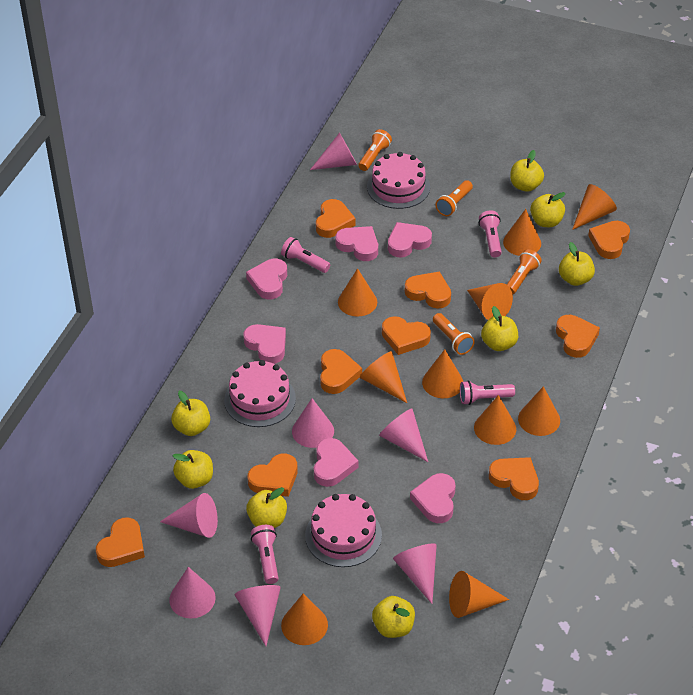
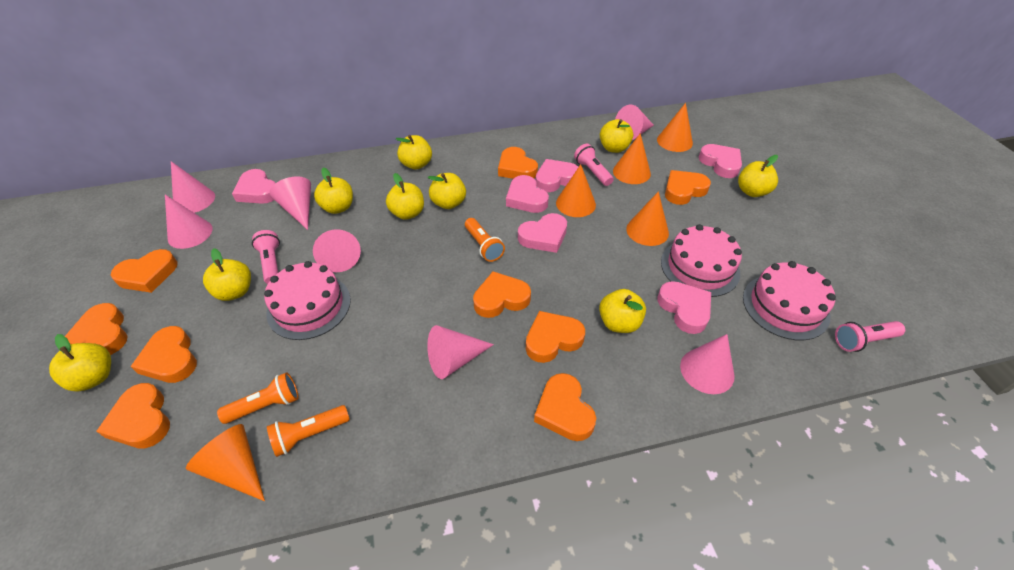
orange cone: [281,593,328,645] [338,268,377,317] [360,351,407,403] [422,349,463,398] [449,571,509,618] [467,283,513,320] [474,395,516,445] [503,209,541,256] [518,386,560,436] [572,184,617,230] = 10 -> [186,424,265,501] [556,164,596,217] [613,133,651,184] [626,191,669,246] [657,103,693,152] = 5
orange flashlight: [358,129,392,171] [433,313,475,355] [435,180,473,216] [507,249,542,295] = 4 -> [217,372,299,424] [267,405,350,457] [465,218,505,262] = 3
pink flashlight: [251,525,279,584] [281,237,330,273] [460,381,515,405] [479,211,502,257] = 4 -> [252,230,280,284] [574,144,614,186] [835,321,905,352] = 3
yellow apple: [171,391,210,436] [173,450,213,489] [246,487,287,528] [372,596,415,638] [481,306,518,351] [510,150,544,192] [530,192,566,227] [559,242,595,286] = 8 -> [49,334,111,392] [203,248,251,301] [314,168,353,214] [386,173,424,220] [396,135,432,170] [428,173,466,209] [599,289,646,333] [600,119,633,153] [738,155,778,197] = 9

